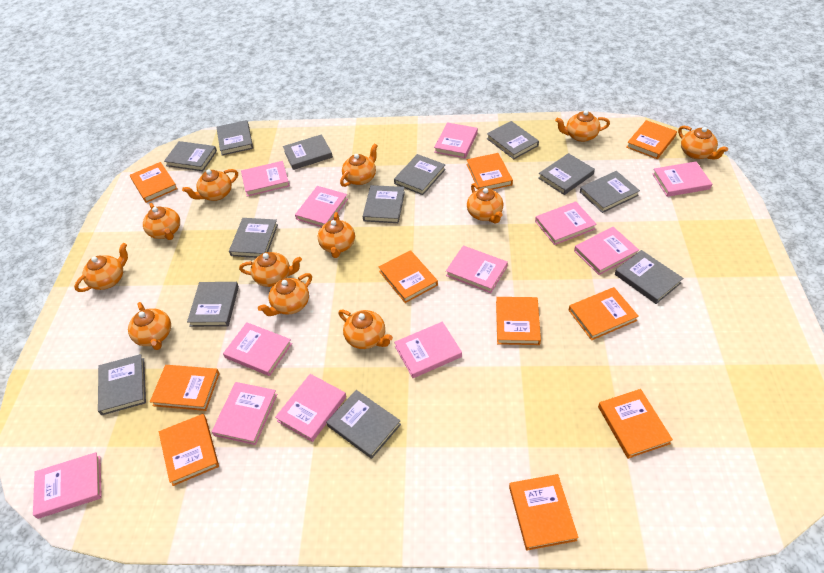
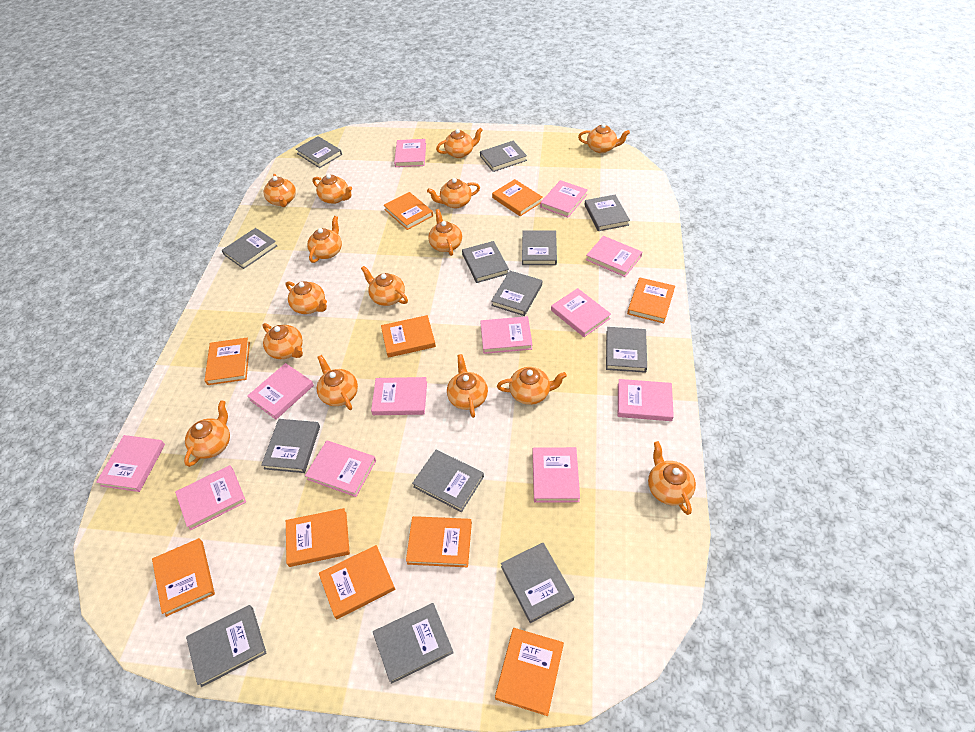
orange teapot: [74,243,128,292] [128,302,171,350] [143,203,180,240] [182,169,238,201] [239,252,302,287] [258,273,312,316] [318,212,355,258] [338,310,393,349] [340,143,378,187] [467,183,504,223] [555,110,610,142] [678,126,728,159] = 12 -> [184,400,230,467] [262,323,303,359] [264,174,296,207] [285,281,327,314] [307,216,342,263] [313,174,352,204] [317,355,358,410] [361,266,408,306] [427,178,480,208] [428,209,462,256] [436,128,483,158] [447,354,488,418] [497,367,567,405] [578,124,630,153] [648,441,696,515] = 15

